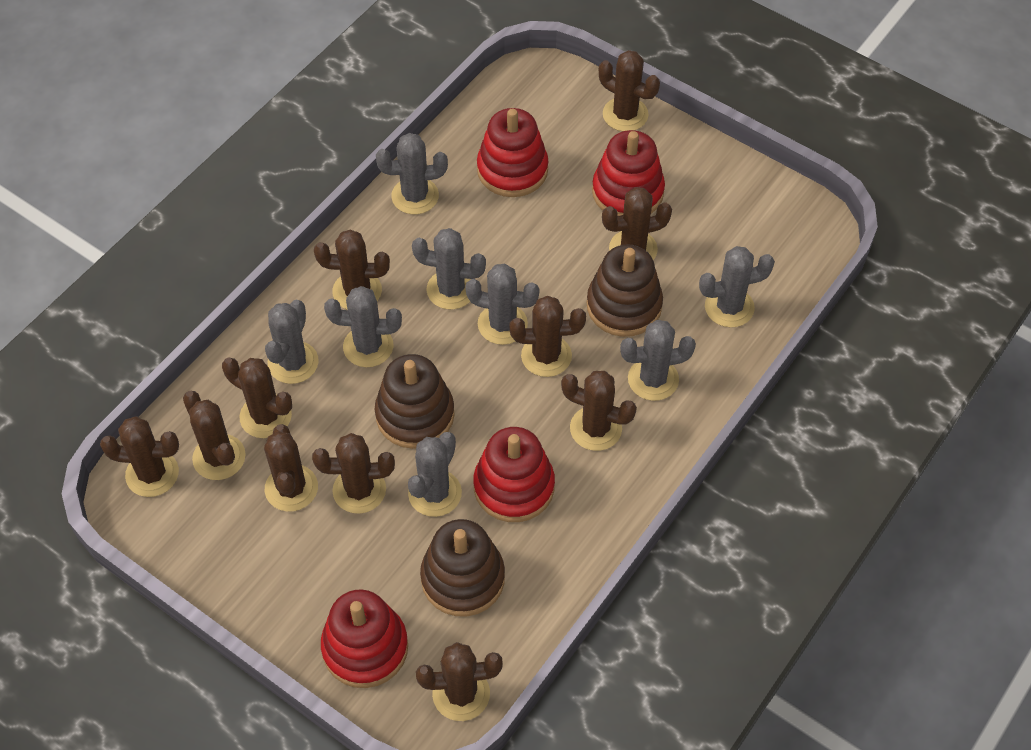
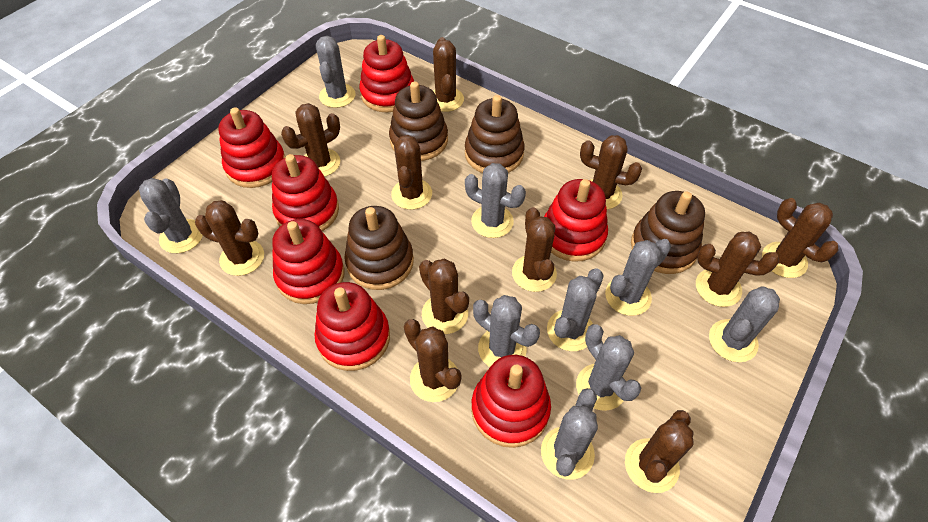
brown stacking toy: [375,354,455,449] [420,519,505,617] [587,244,663,337] = 3 -> [344,206,414,290] [389,82,448,161] [465,95,525,173] [631,191,705,274] = 4
grey cactus: [265,300,319,384] [324,286,402,367] [376,133,448,214] [408,432,462,517] [412,228,486,309] [465,263,539,345] [620,320,696,401] [699,246,775,328] = 8 -> [139,178,203,253] [316,36,355,108] [465,163,526,238] [473,295,540,367] [541,388,598,480] [547,269,604,351] [576,324,641,411] [605,239,671,316] [709,287,780,362] = 9
red stacking toy: [321,589,408,688] [473,427,555,522] [477,108,549,197] [592,130,665,216] = 4 -> [218,107,286,188] [272,154,339,231] [272,219,345,304] [314,282,390,371] [359,35,414,112] [471,355,551,448] [544,179,608,262] = 7

